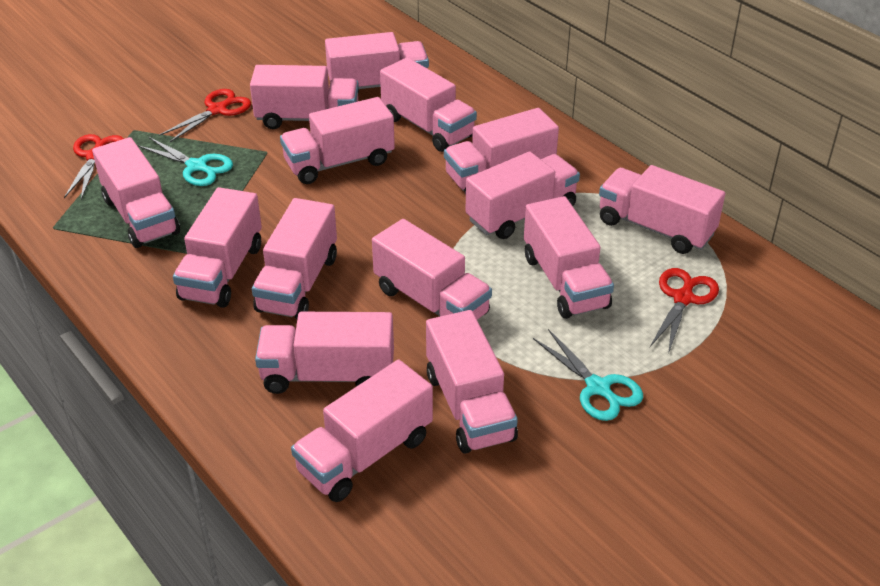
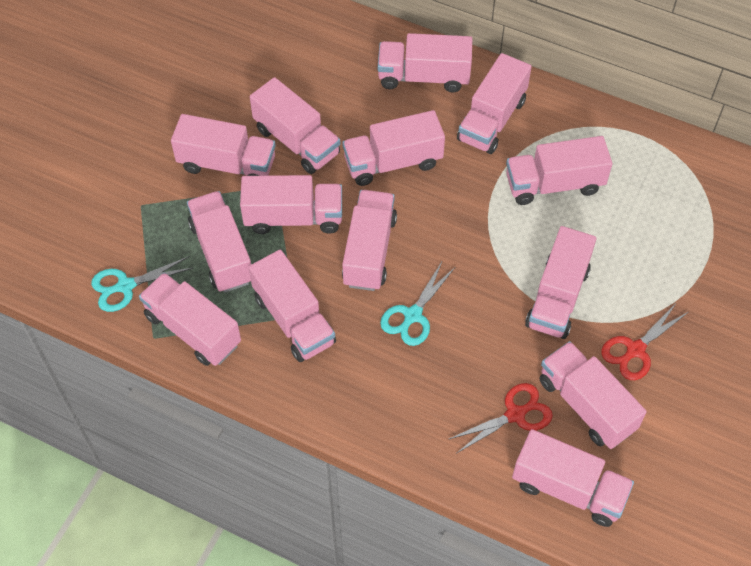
pink truck: [92,137,180,248] [173,187,262,308] [250,65,359,129] [252,198,337,319] [255,312,394,394] [280,97,395,184] [291,360,433,502] [325,32,429,93] [372,219,492,320] [380,57,477,152] [426,310,518,454] [444,108,559,194] [466,152,580,239] [524,196,614,319] [599,165,725,254] = 15 -> [139,272,241,366] [171,114,276,176] [187,191,252,292] [240,175,342,234] [249,250,336,362] [250,77,341,174] [342,190,397,291] [343,110,445,186] [378,33,472,93] [457,53,532,154] [506,136,613,205] [512,429,634,527] [525,226,596,339] [539,341,647,449] = 14
red scissors: [64,134,124,200] [159,89,251,143] [650,268,719,354] = 3 -> [449,383,553,454] [601,302,688,380] = 2

